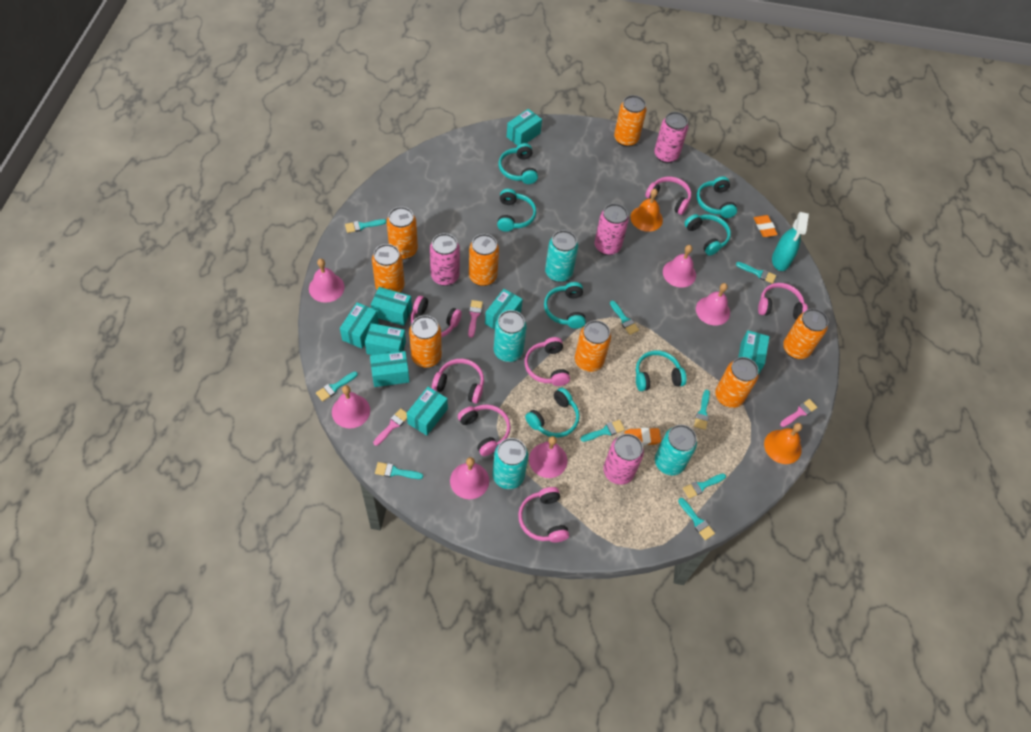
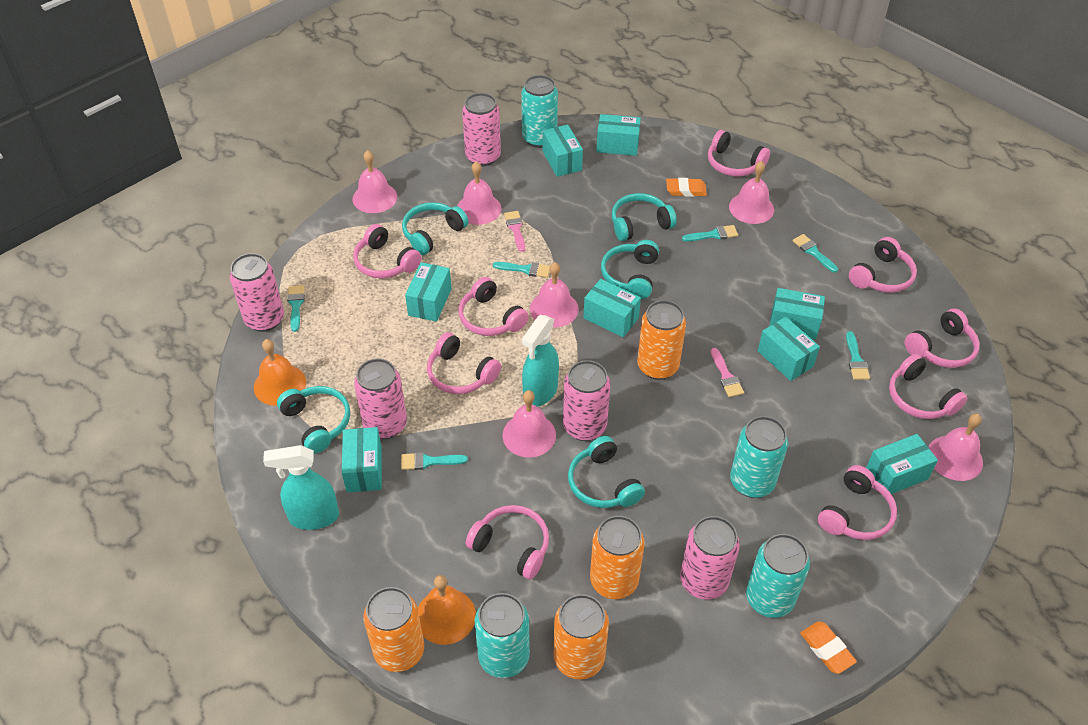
orange can: [372,244,404,293] [387,207,418,259] [409,315,442,368] [469,234,499,286] [575,320,611,372] [614,95,646,147] [715,357,758,408] [783,309,828,359] = 8 -> [363,587,424,672] [554,594,609,679] [590,516,645,599] [637,300,686,380] = 4
pink brush: [373,408,407,446] [468,300,483,338] [780,399,817,427] = 3 -> [504,211,525,252] [711,348,744,397] = 2
pink can: [430,233,460,286] [595,204,629,255] [603,434,644,485] [654,112,688,163] = 4 -> [230,253,284,332] [354,358,407,439] [462,93,501,166] [563,360,610,441] [680,516,740,600] = 5
pink headphones: [411,296,462,337] [432,359,484,404] [458,404,511,456] [518,487,569,542] [524,337,570,386] [645,177,691,215] [758,283,808,320] = 7 -> [353,224,421,278] [427,332,501,394] [459,277,529,336] [466,505,549,580] [708,130,770,177] [818,465,897,540] [849,237,917,293] [889,354,967,419] [904,309,980,368] = 9
turquoise brush: [316,371,358,401] [345,219,386,233] [375,462,423,479] [581,420,625,442] [610,301,639,335] [678,498,715,540] [683,473,726,499] [694,390,710,430] [736,262,776,284] = 9 -> [287,285,305,332] [401,452,468,470] [493,262,550,278] [682,225,738,242] [793,234,838,273] [846,331,870,380] = 6
turquoise headphones: [497,189,537,232] [499,143,538,184] [525,388,580,438] [544,282,586,329] [636,351,687,391] [684,214,731,256] [696,176,737,218] = 7 -> [277,386,350,454] [402,202,469,255] [568,436,645,508] [601,240,659,299] [612,193,677,241] = 5
turquoise spray bottle: [772,212,809,271] = 1 -> [263,445,339,530] [522,315,559,407] = 2

